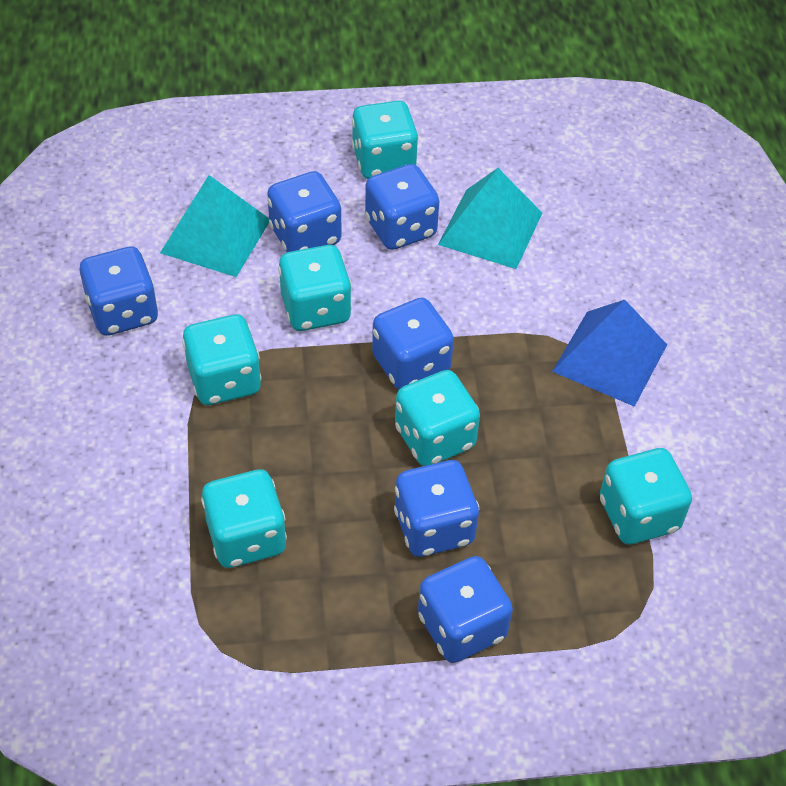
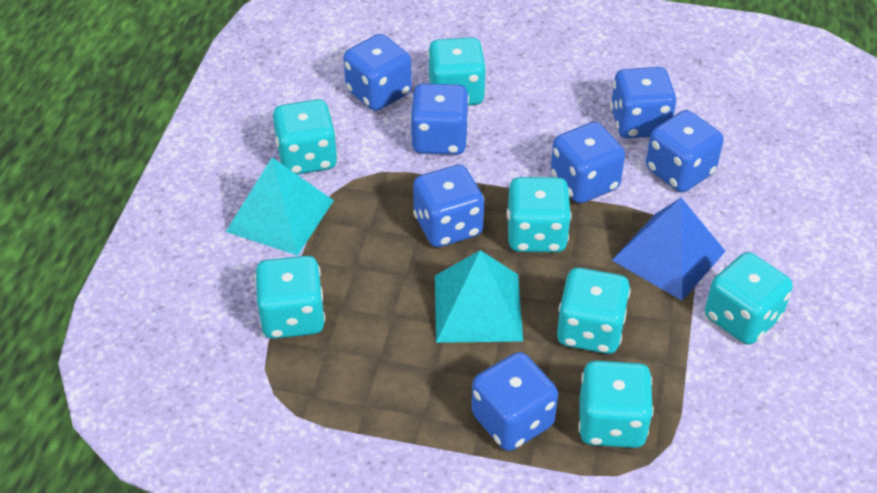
blue dice: [80,246,158,336] [267,171,341,252] [365,164,439,250] [372,298,454,390] [394,460,479,557] [418,556,513,663] = 6 -> [343,34,412,111] [410,84,469,155] [413,165,484,247] [471,352,558,451] [550,122,625,203] [610,67,677,139] [646,110,723,192] = 7
turquoise dice: [182,314,262,405] [201,470,287,568] [278,245,352,331] [352,101,419,179] [395,370,480,466] [600,448,692,544] = 6 -> [255,256,325,339] [273,99,338,175] [428,37,486,105] [506,177,571,252] [557,268,631,354] [578,361,654,448] [705,252,793,345] = 7

